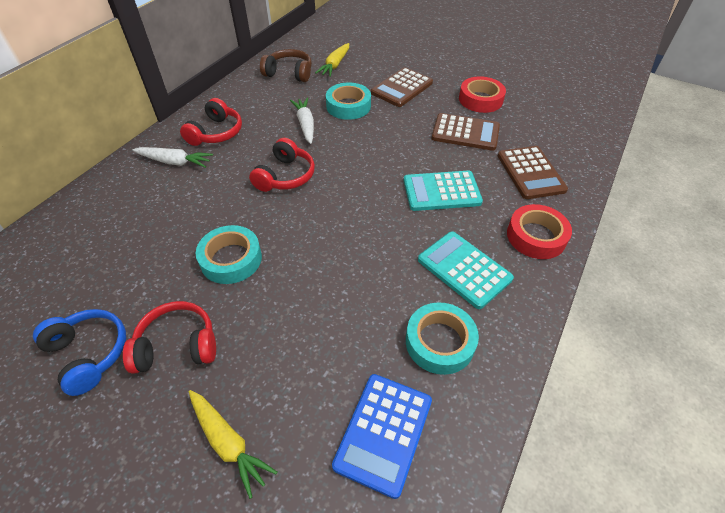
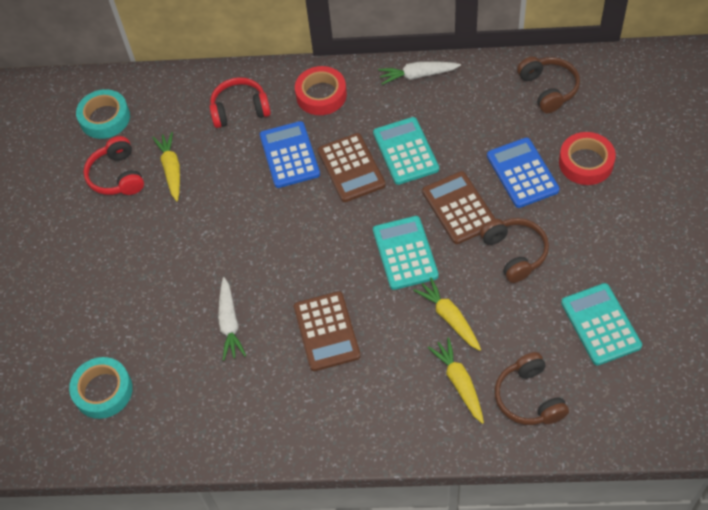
blue calculator: [332,374,432,499] = 1 -> [260,121,320,188] [487,137,560,208] = 2
blue headphones: [33,309,126,396] = 1 -> none = 0
brown headphones: [260,49,312,82] = 1 -> [480,218,549,283] [494,352,569,425] [517,56,580,113] = 3
red headphones: [123,301,216,374] [180,98,242,146] [249,138,315,192] = 3 -> [83,136,144,195] [209,77,271,128] = 2
turquoise calculator: [404,171,483,211] [418,231,514,309] = 2 -> [373,117,439,185] [373,216,439,290] [561,283,642,366] = 3
turquoise tape: [196,225,262,284] [326,82,371,120] [406,302,479,375] = 3 -> [69,357,133,419] [76,89,130,139] = 2
yellow carrot: [189,390,278,499] [315,43,349,77] = 2 -> [152,132,180,201] [413,278,481,351] [428,338,484,424] = 3

